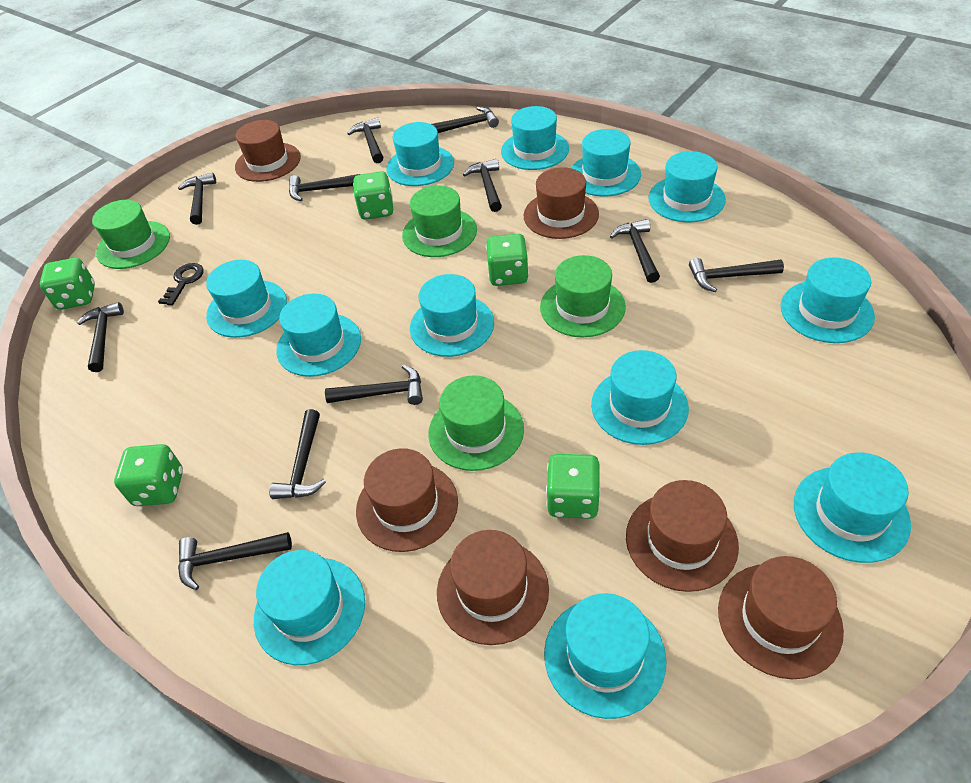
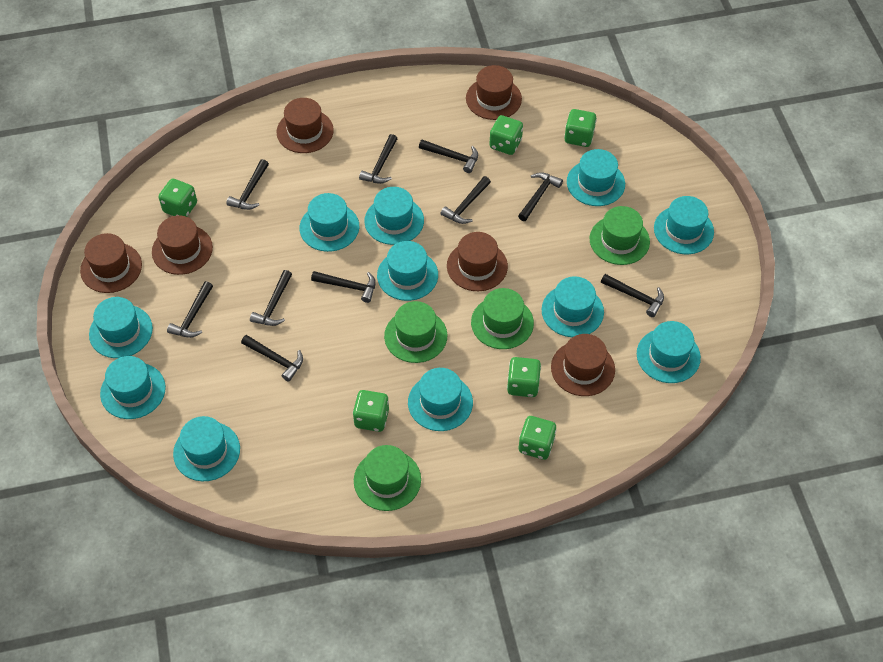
black hammer: [77,302,124,372] [178,172,216,225] [178,532,292,590] [269,409,326,499] [289,174,360,201] [325,365,423,405] [347,117,383,163] [432,107,499,133] [463,159,502,212] [610,219,660,283] [689,258,784,292] = 11 -> [167,281,213,338] [226,159,269,210] [241,335,303,382] [250,270,292,326] [311,271,376,303] [359,134,398,184] [419,139,478,173] [440,176,491,224] [518,172,563,221] [601,274,664,317] = 10
black key: [158,263,204,306] = 1 -> none = 0
green dice: [40,258,95,310] [114,444,183,506] [353,171,393,220] [486,234,529,286] [546,454,601,519] = 5 -> [159,179,197,217] [353,390,389,432] [489,115,523,155] [507,357,541,397] [519,416,557,460] [564,109,597,147] = 6
turquoise hat: [206,260,287,338] [254,550,365,665] [276,294,361,377] [386,122,454,186] [410,274,494,357] [501,106,569,170] [544,593,667,719] [571,129,641,197] [591,350,689,445] [648,151,726,222] [781,257,875,343] [794,452,911,563] = 12 -> [89,297,153,358] [100,356,166,419] [173,416,240,481] [300,193,359,252] [364,187,424,245] [377,241,438,301] [408,368,473,431] [542,276,604,337] [567,149,625,206] [637,321,701,383] [654,196,714,254] = 11

